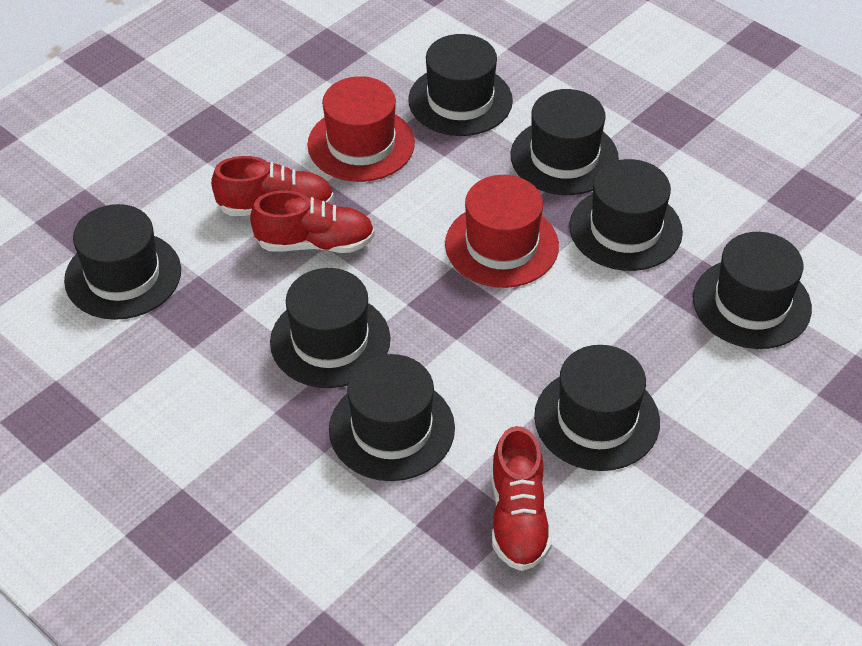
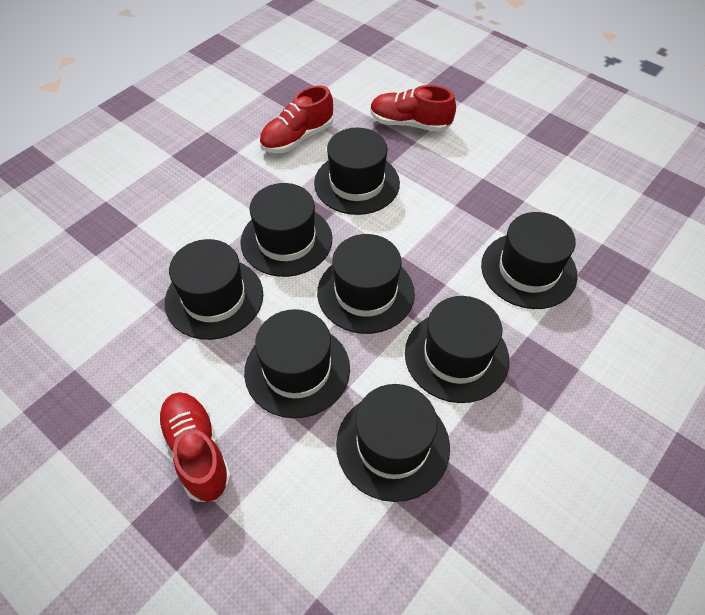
red hat: [307,76,415,182] [445,175,559,288] = 2 -> none = 0

